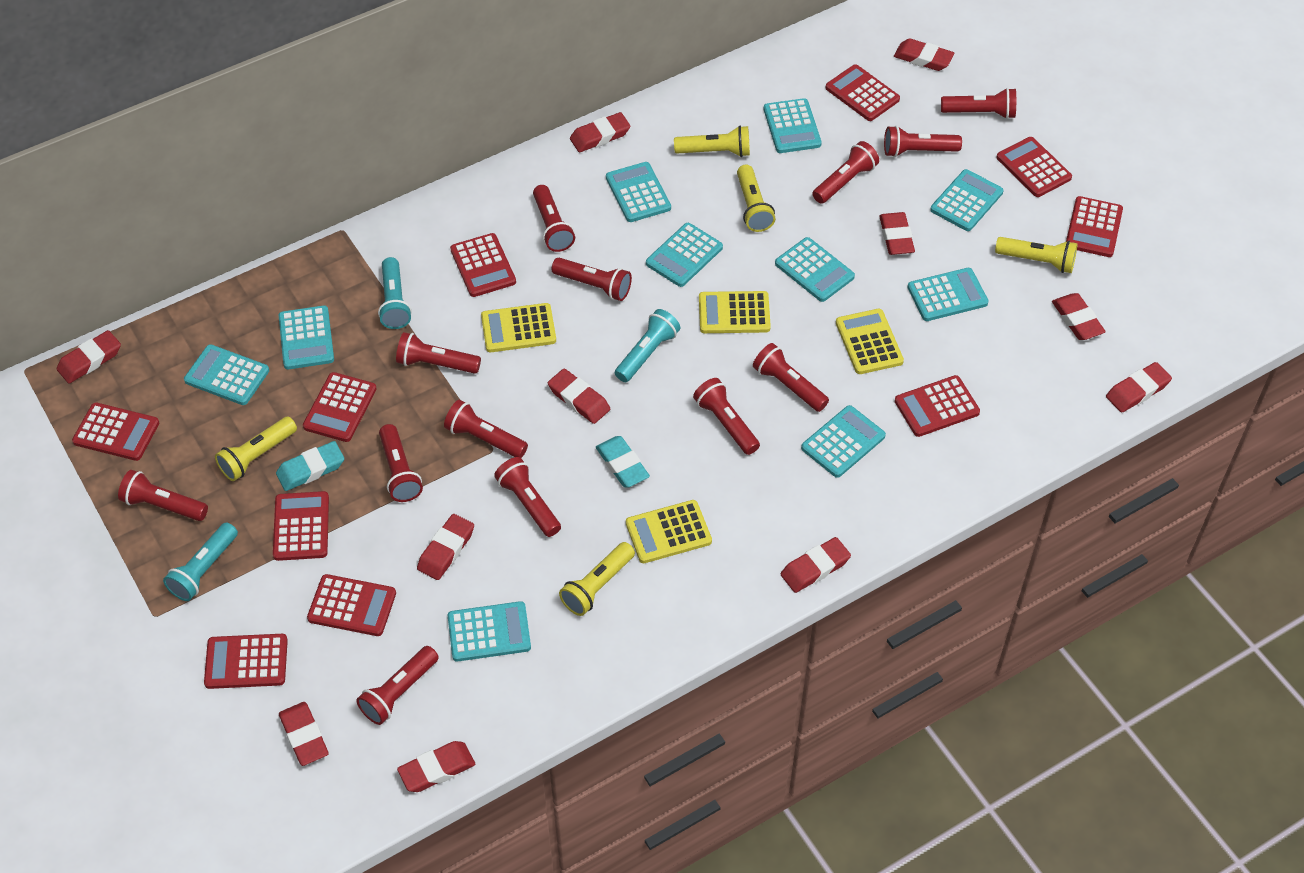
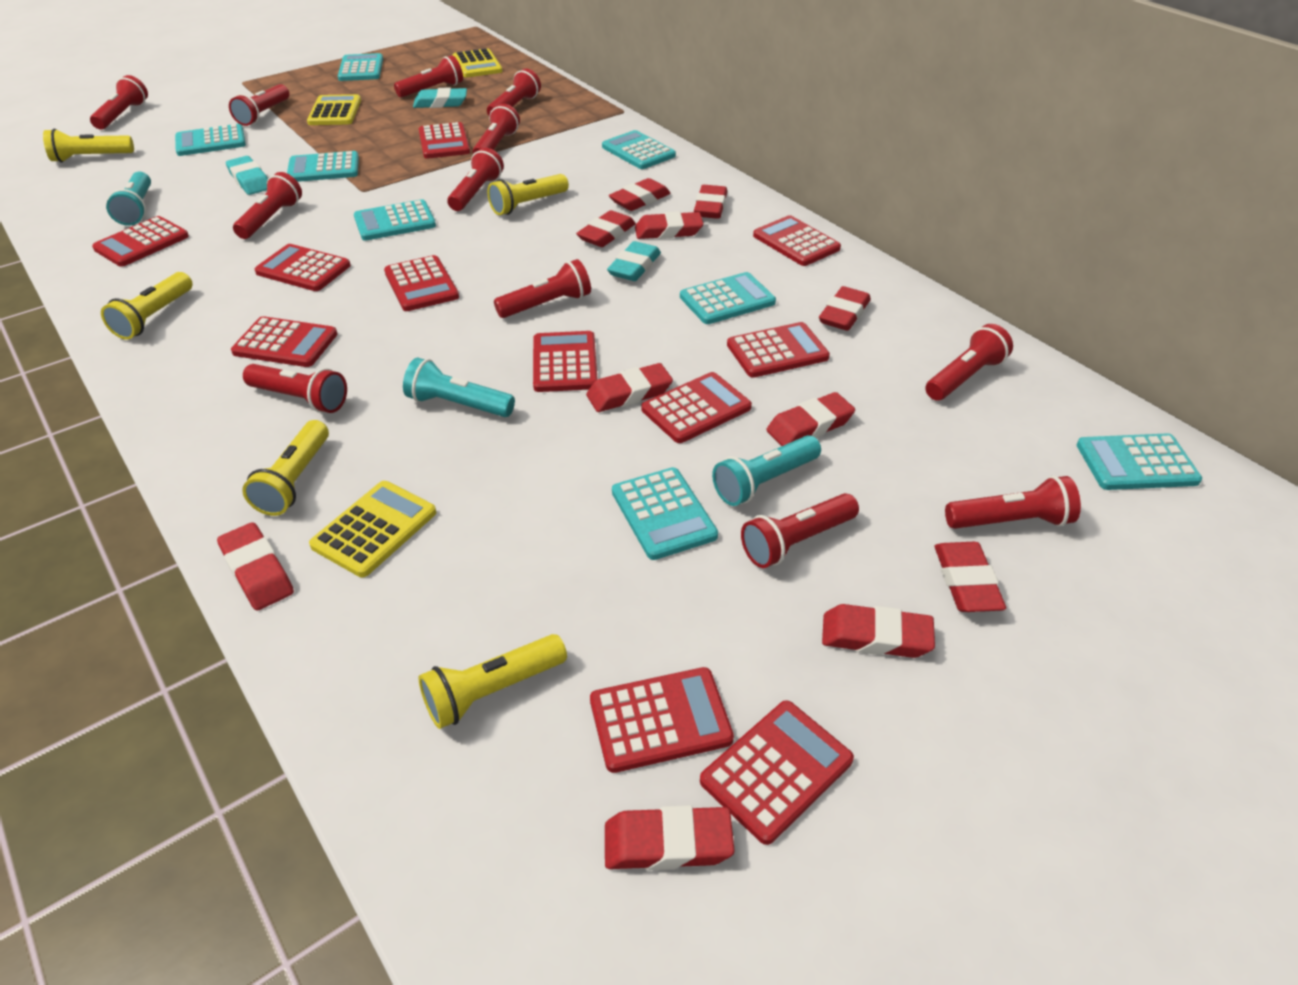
red calculator: [72,402,159,461] [204,634,288,689] [273,491,329,561] [303,372,377,442] [307,574,396,636] [450,233,516,297] [825,64,900,121] [895,375,980,437] [996,137,1072,197] [1066,196,1123,257] = 10 -> [92,216,189,267] [231,316,337,367] [255,244,351,291] [384,255,459,311] [419,122,470,159] [533,331,598,392] [590,667,734,773] [641,372,752,443] [700,700,854,845] [727,322,830,378] [753,215,841,266] = 11
red flashlight: [118,470,208,521] [356,646,439,725] [379,424,423,502] [396,332,481,374] [444,400,528,458] [494,457,561,537] [533,185,575,252] [552,258,632,301] [693,378,760,455] [753,343,829,412] [812,141,879,204] [884,126,962,157] [941,88,1016,119] = 13 -> [90,75,148,130] [229,84,289,126] [233,172,302,239] [243,364,347,413] [394,55,463,98] [447,148,504,211] [473,104,520,154] [487,68,541,116] [494,259,591,318] [741,493,859,568] [925,324,1013,401] [945,476,1081,529] = 12
turquoise calculator: [184,344,269,405] [279,306,334,369] [448,601,531,661] [606,162,671,222] [646,223,723,287] [764,98,822,153] [775,237,855,302] [801,405,886,478] [907,268,988,321] [930,169,1004,231] = 10 -> [175,124,246,156] [287,151,359,182] [338,53,383,81] [354,199,436,241] [602,130,676,169] [612,467,718,560] [680,272,776,324] [1077,433,1202,490] = 8
turquoise eraser: [276,441,344,491] [596,436,650,488] = 2 -> [226,156,268,195] [413,87,467,108] [607,241,661,281] = 3
yellow calculator: [481,303,556,352] [626,500,712,563] [699,291,771,333] [836,309,904,374] = 4 -> [307,94,361,125] [309,481,436,577] [452,48,503,77] = 3

